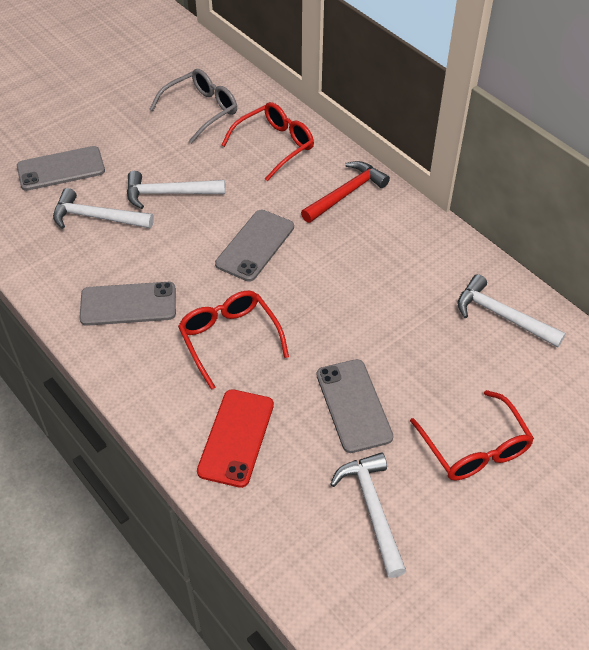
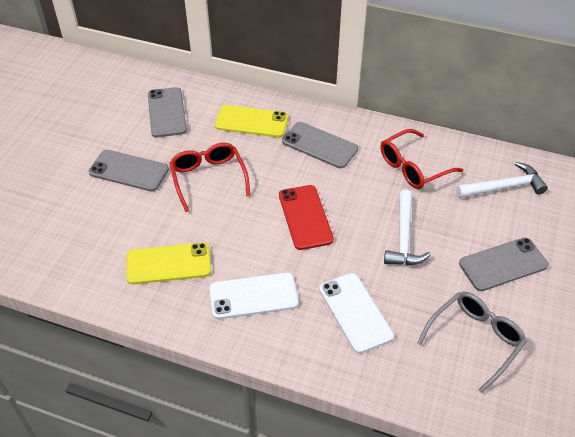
red glasses: [178,291,289,390] [221,102,314,181] [410,390,534,481] = 3 -> [169,142,250,212] [381,129,463,189] = 2
red hammer: [301,161,390,223] = 1 -> none = 0
white hammer: [53,188,154,229] [127,171,225,209] [330,452,406,578] [458,274,566,348] = 4 -> [384,190,431,265] [456,162,548,198] = 2
white phone: none = 0 -> [209,272,298,319] [319,273,394,353] = 2
yellow phone: none = 0 -> [126,242,211,284] [215,105,288,137] = 2

